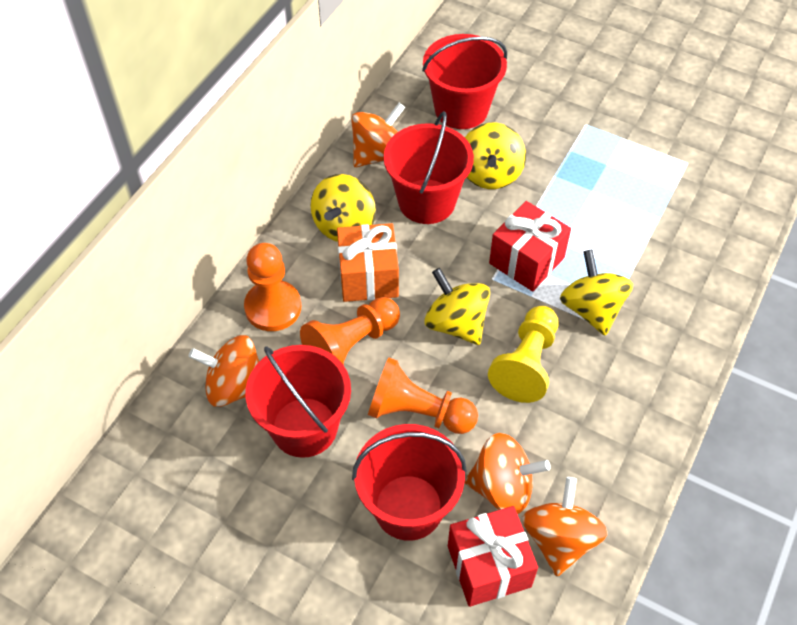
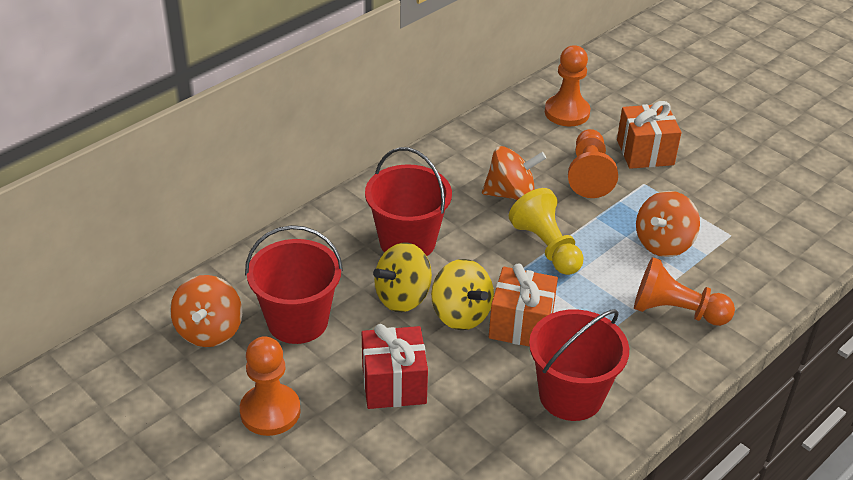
orange gift: [337,223,399,302] = 1 -> [489,263,558,346] [617,101,681,169] = 2
orange pawn: [244,243,301,331] [300,297,400,365] [368,357,478,434] = 3 -> [240,336,301,436] [545,45,590,126] [568,129,618,198] [634,257,735,326] = 4
orange spinning top: [189,335,259,407] [351,103,405,167] [465,433,551,514] [522,477,607,576] = 4 -> [170,275,242,347] [482,146,546,200] [636,191,700,257] = 3
red bucket: [245,345,351,458] [352,424,467,541] [384,111,474,224] [422,34,507,129] = 4 -> [245,225,343,344] [365,147,452,256] [529,309,629,421] = 3
red gift: [448,506,538,607] [489,201,571,292] = 2 -> [362,324,428,409] = 1
yellow spinning top: [310,174,376,242] [424,268,490,345] [465,123,526,189] [560,250,633,336] = 4 -> [373,243,432,312] [431,259,494,330] = 2

